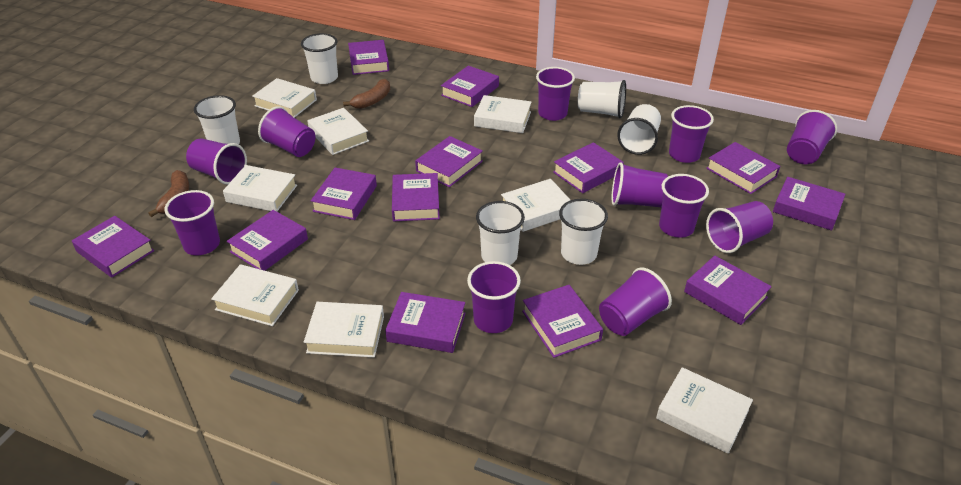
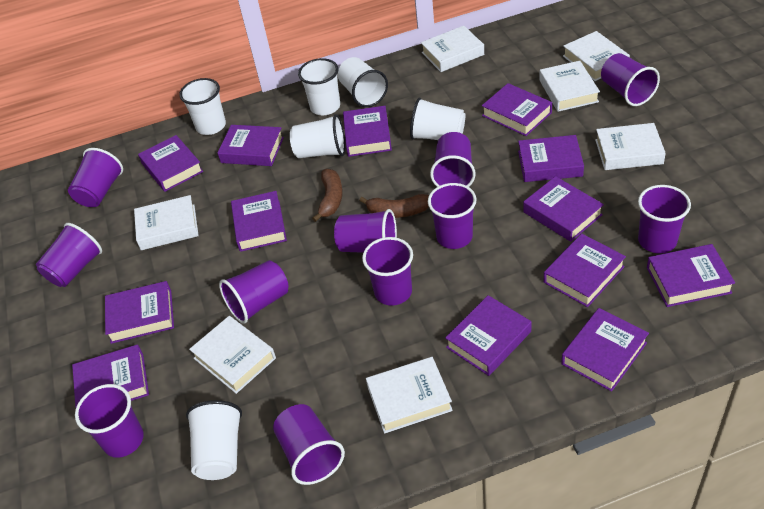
white book: [211,264,299,326] [223,165,297,211] [252,78,317,118] [304,302,384,358] [308,108,369,155] [474,95,531,133] [501,179,570,232] [656,367,753,454] = 8 -> [134,195,199,250] [189,316,276,394] [366,357,453,433] [421,26,484,72] [539,61,600,112] [563,31,630,81] [595,123,666,170] = 7

